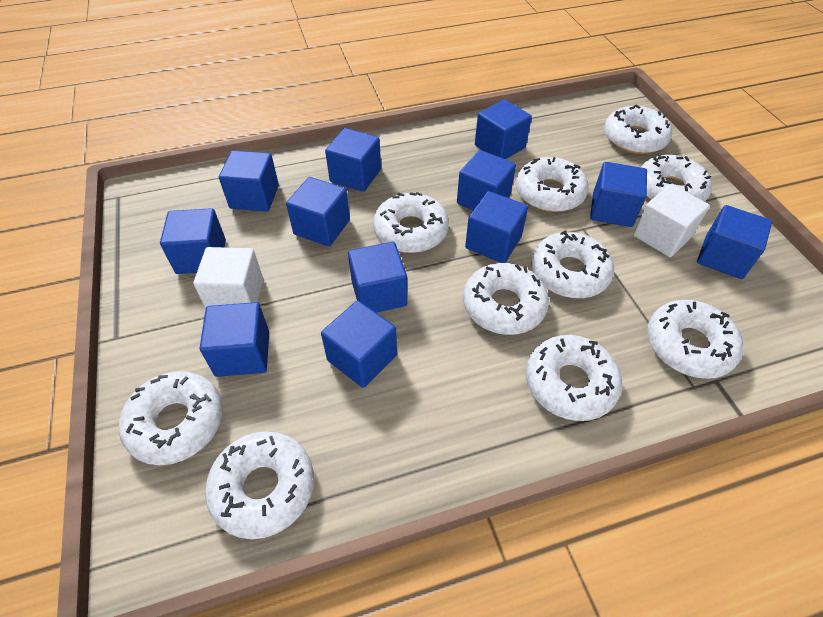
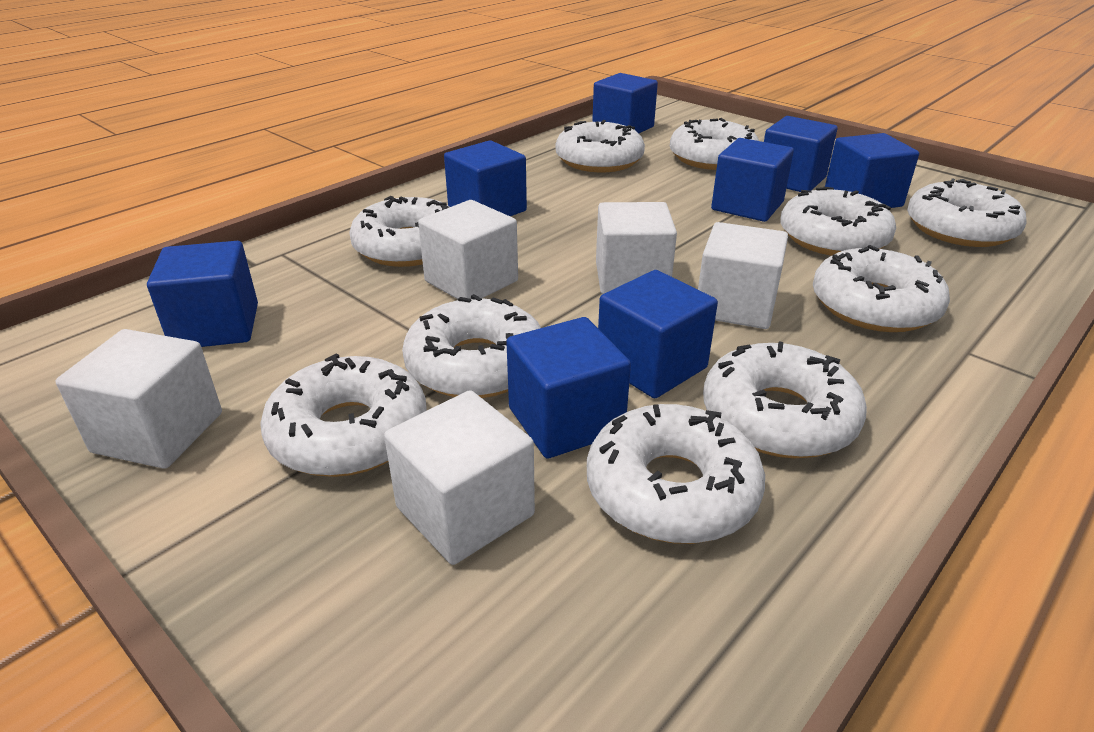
blue cube: [160,208,226,274] [200,302,269,377] [219,150,279,211] [286,177,350,246] [321,300,397,388] [325,128,381,192] [348,242,407,313] [457,150,516,210] [465,191,528,263] [475,99,532,159] [590,162,647,227] [697,205,772,279] = 12 -> [147,241,258,347] [444,140,527,216] [506,317,631,459] [592,73,658,133] [598,270,718,399] [711,138,794,222] [764,116,838,192] [825,133,919,208] = 8
white cube: [193,247,263,309] [633,184,710,257] = 2 -> [56,329,222,469] [384,390,535,565] [418,200,518,299] [596,202,677,294] [698,222,788,329] = 5

